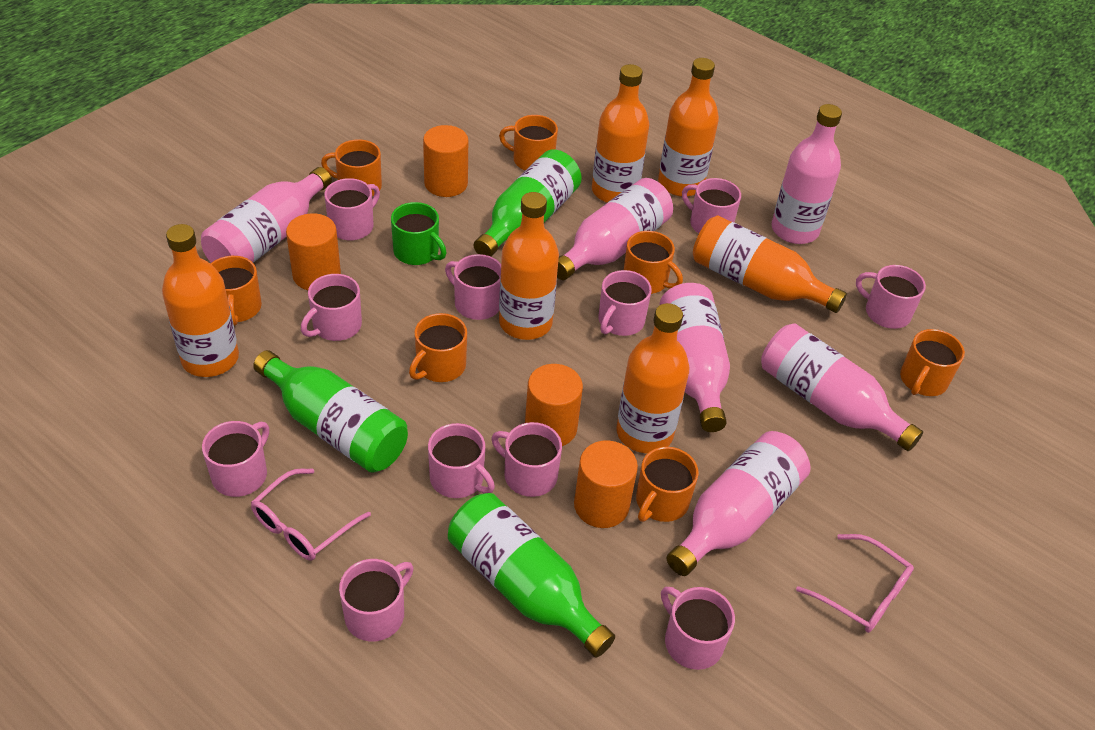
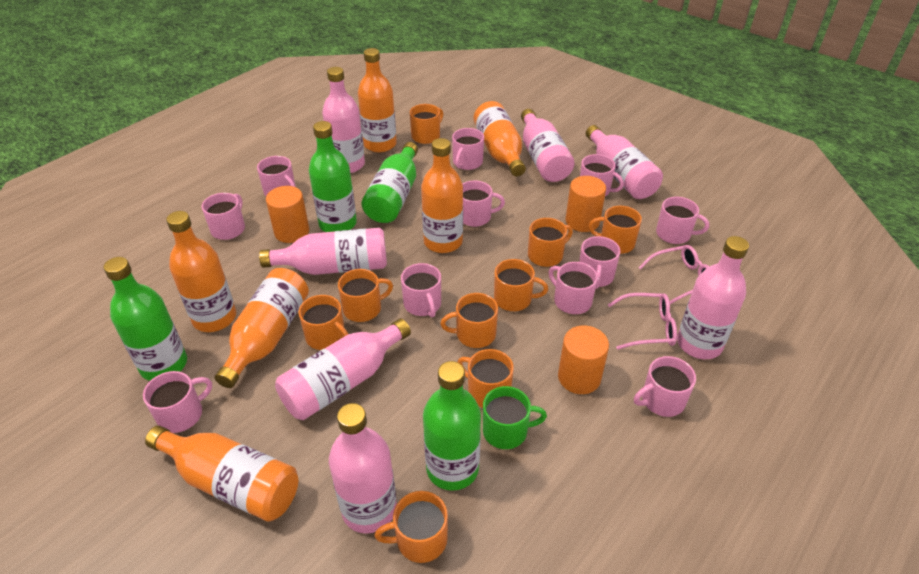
green bottle: [253,350,408,473] [448,493,615,658] [474,149,582,256] = 3 -> [104,257,187,381] [309,121,357,232] [361,142,418,223] [423,361,481,491] = 4
orange cylinder: [286,213,341,290] [423,125,468,197] [525,364,583,446] [574,440,638,528] = 4 -> [266,186,309,243] [558,325,609,394] [566,176,606,232] = 3
orange mug: [210,256,262,326] [321,139,382,196] [409,313,467,382] [499,115,558,170] [624,231,683,294] [636,447,699,522] [900,329,965,396] = 7 -> [299,295,348,350] [338,269,393,322] [374,491,448,563] [410,104,443,144] [440,293,498,348] [458,349,514,408] [494,259,548,311] [528,218,573,267] [588,206,642,254] = 9
pink bottle: [201,167,332,263] [557,178,673,280] [660,283,730,432] [667,431,811,576] [761,323,923,451] [771,104,842,244] = 6 -> [259,228,387,275] [275,318,411,420] [322,67,365,173] [329,403,397,534] [521,109,575,182] [586,125,663,199] [677,236,749,359] = 7

